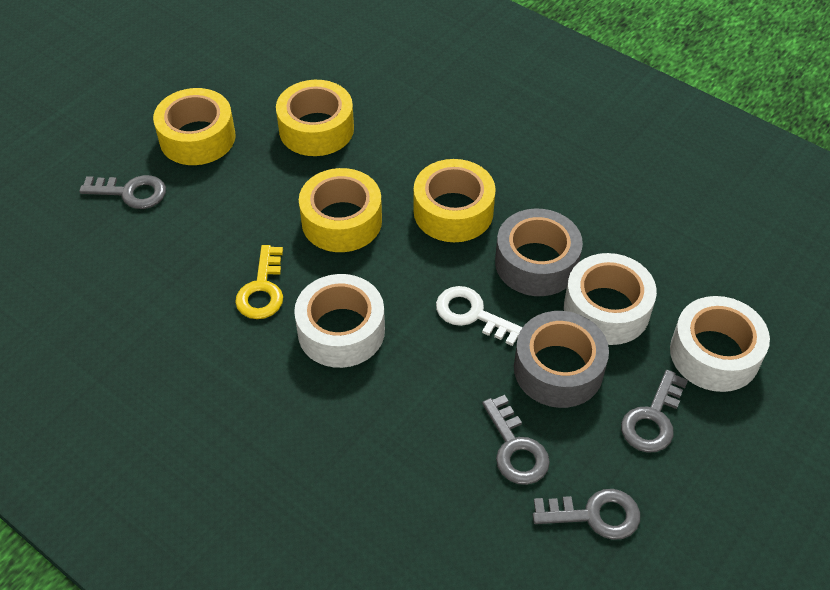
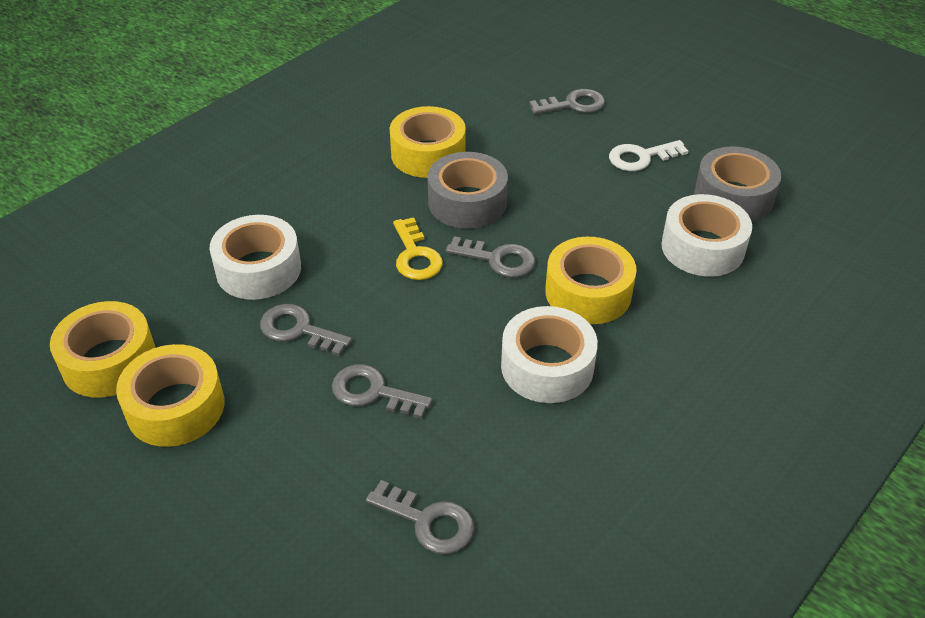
grey key: [79,175,166,209] [482,395,550,485] [533,489,640,540] [621,370,688,453] = 4 -> [260,304,352,356] [332,364,432,419] [366,480,474,554] [446,236,536,278] [529,89,605,114] = 5

